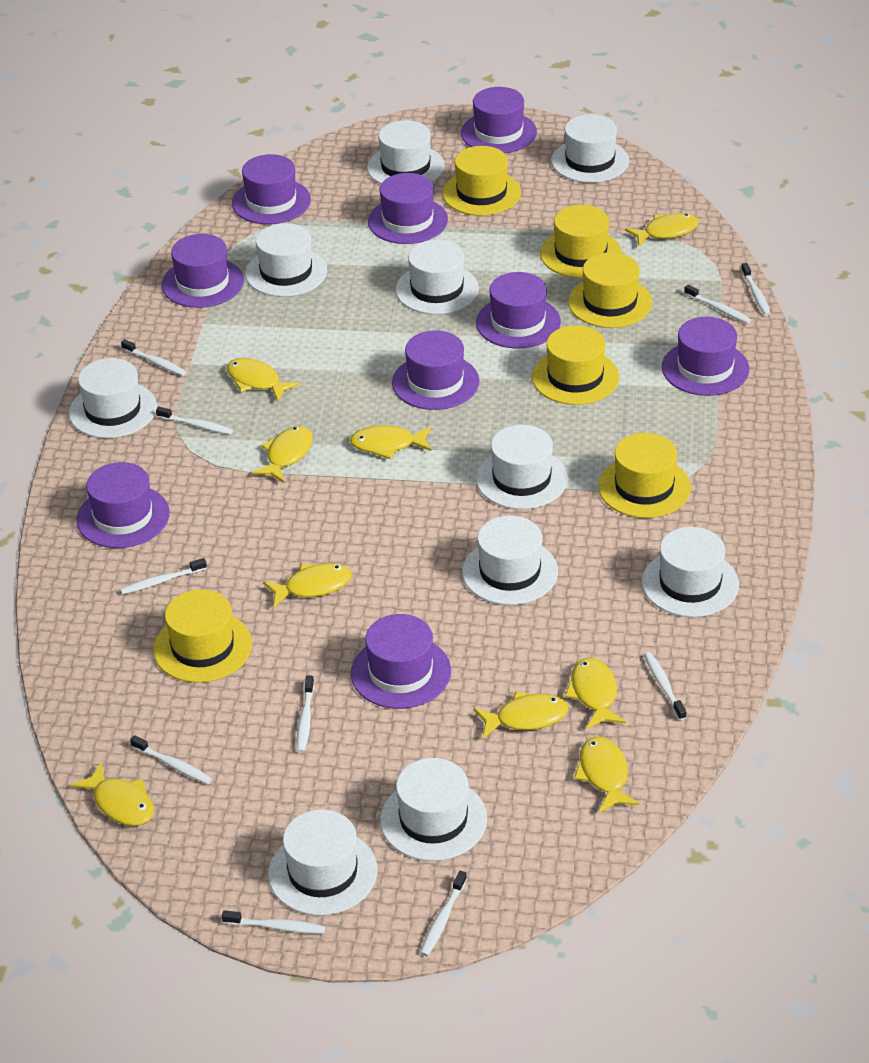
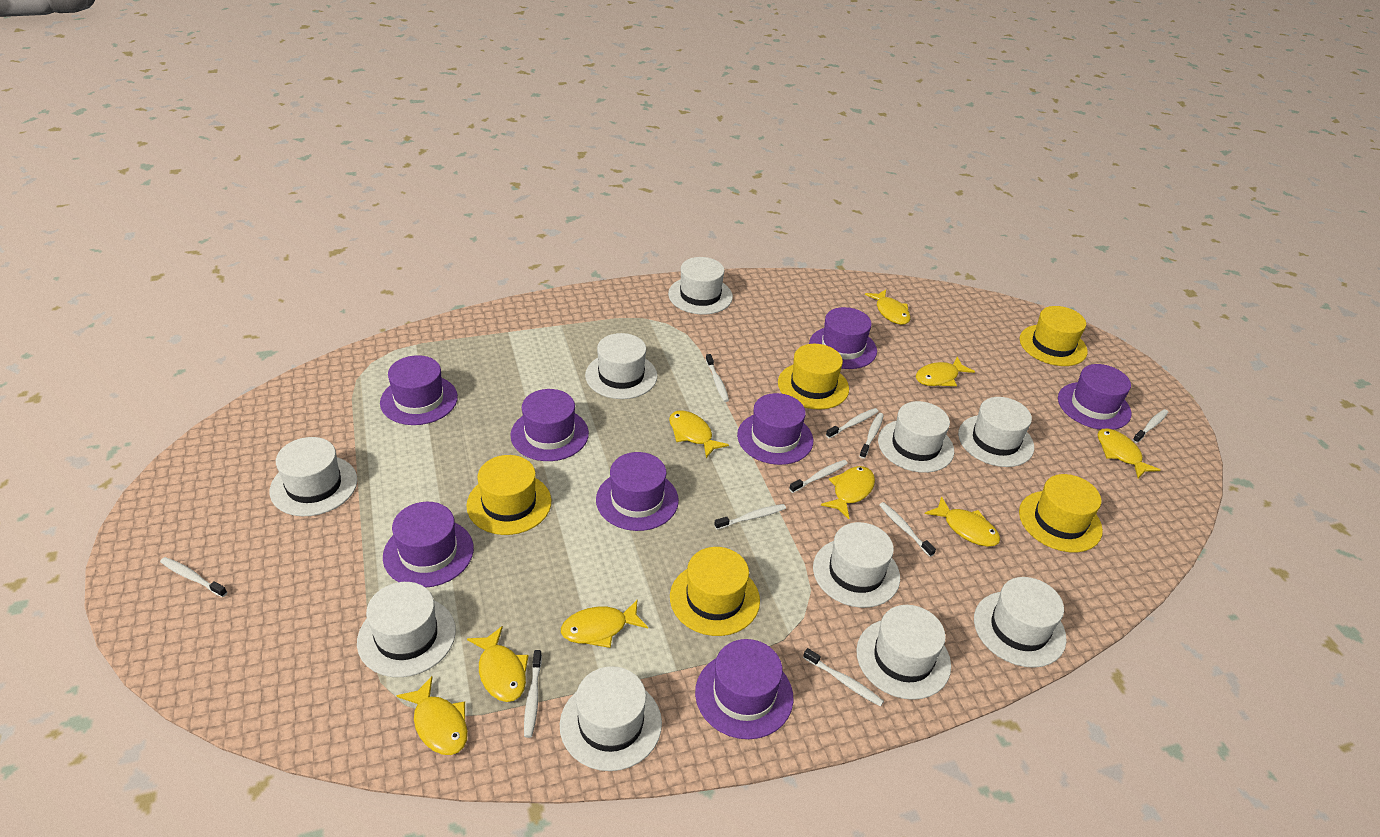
purple hat: [76,462,170,548] [161,234,244,308] [232,154,311,224] [351,614,451,709] [368,173,448,244] [392,330,479,410] [461,87,537,153] [476,272,561,348] [662,317,749,396] = 9 -> [380,355,458,425] [383,502,474,588] [510,389,589,461] [596,452,679,531] [695,639,794,739] [737,393,813,465] [809,307,877,369] [1058,364,1132,430] = 8
yellow hat: [153,589,252,683] [442,146,521,216] [532,325,619,405] [540,205,622,278] [568,252,652,328] [598,433,691,518] = 6 -> [466,455,551,535] [670,547,760,636] [778,344,849,409] [1019,474,1103,552] [1020,306,1088,366] = 5

